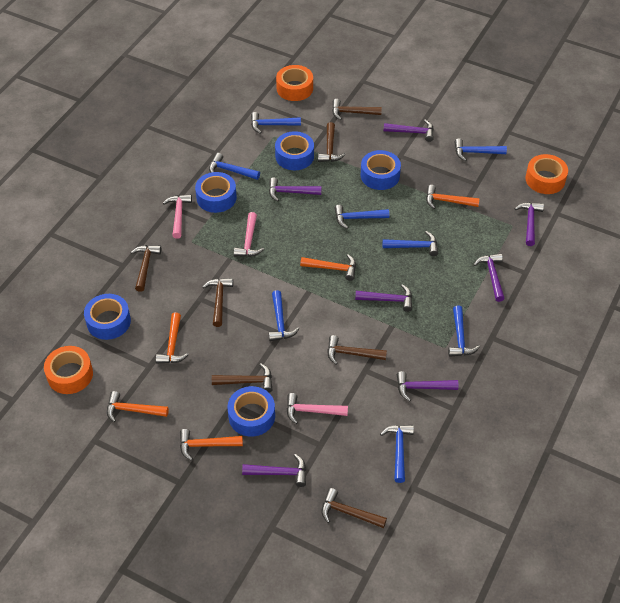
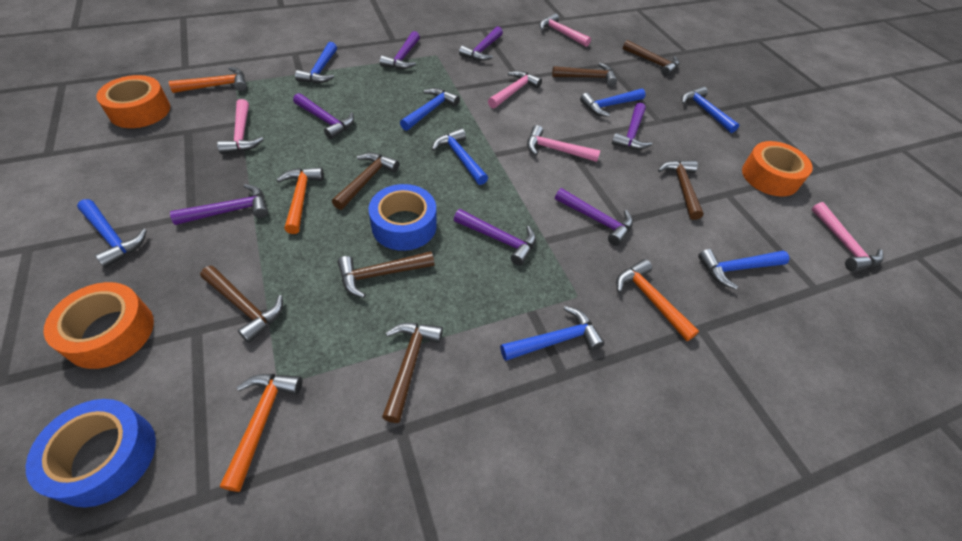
blue tape: [84,294,131,340] [195,172,237,213] [227,386,275,437] [275,131,314,170] [361,150,401,190] = 5 -> [26,399,156,507] [368,184,437,251] = 2
orange hammer: [107,391,169,423] [156,313,189,363] [180,429,243,461] [300,254,356,281] [426,185,480,209] = 5 -> [169,67,247,93] [220,374,302,492] [277,167,324,234] [616,259,699,341] = 4
pink hammer: [163,194,192,239] [234,212,264,257] [287,393,348,424] = 3 -> [217,99,264,154] [488,71,542,108] [527,125,601,162] [539,13,591,47] [811,202,884,271] = 5

